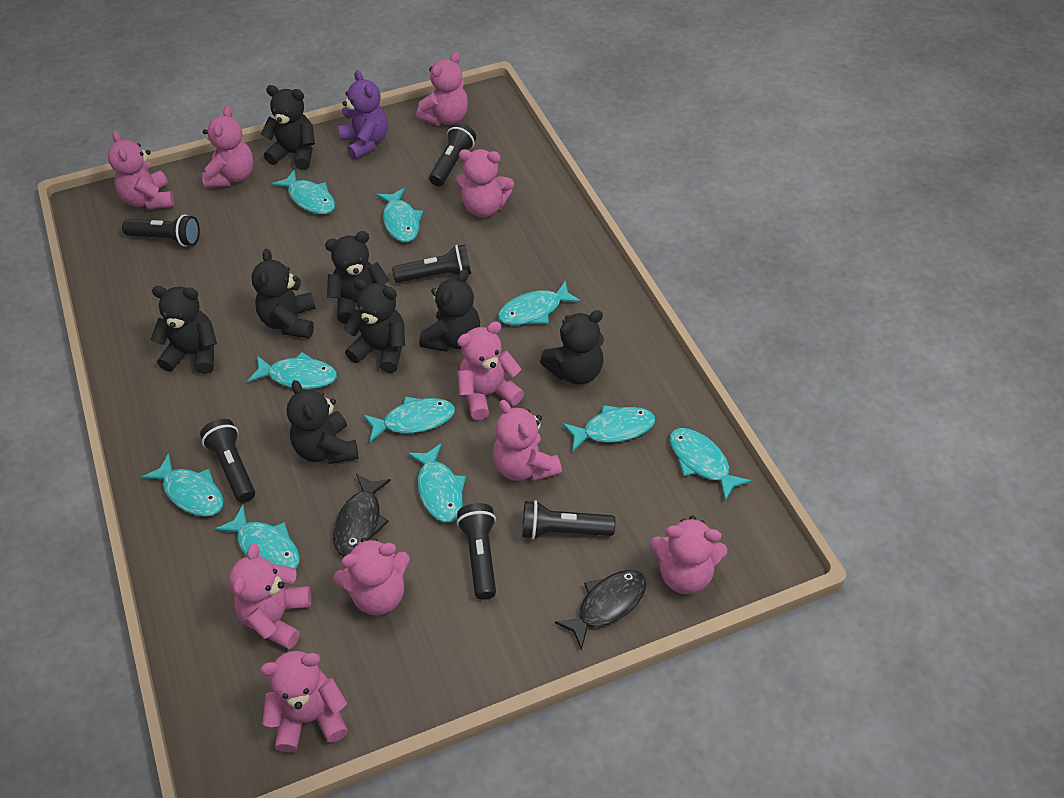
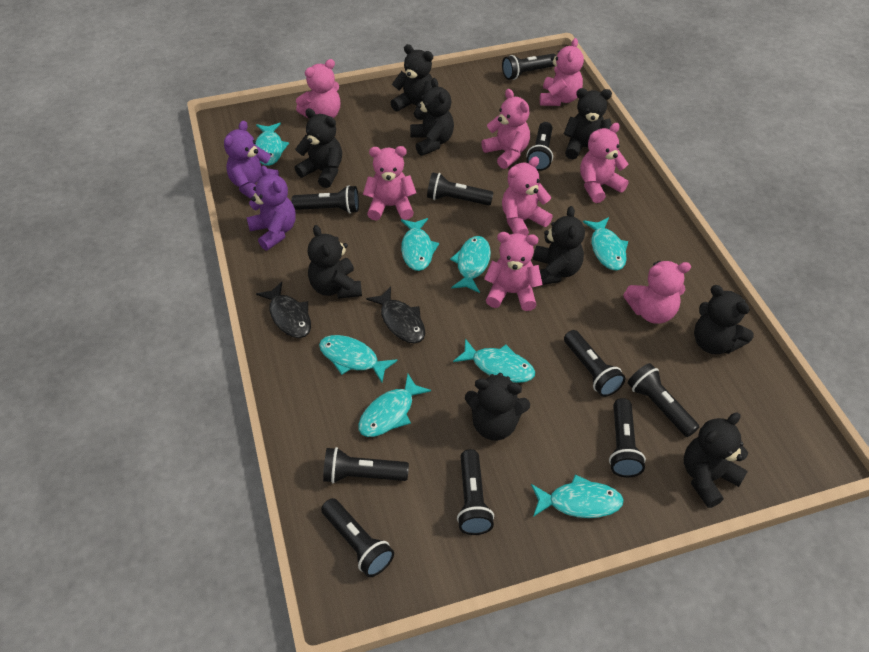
black flashlight: [122,214,200,247] [200,419,255,503] [392,244,471,283] [429,123,476,186] [457,503,496,600] [522,500,615,540] = 6 -> [291,185,359,214] [321,498,394,577] [323,447,409,484] [427,172,494,205] [457,449,494,535] [502,53,557,80] [526,122,553,171] [564,330,625,397] [609,398,646,478] [628,363,699,437] = 10
black teddy bear: [151,286,217,374] [252,249,316,338] [261,85,315,170] [287,380,359,464] [325,231,390,324] [343,279,405,373] [419,269,480,352] [540,310,604,384] = 8 -> [295,108,342,188] [308,225,362,299] [390,44,433,120] [410,78,454,156] [465,373,530,440] [533,206,585,285] [564,88,612,159] [684,413,748,508] [694,285,754,354] = 9
pink teddy bear: [108,131,174,210] [202,106,254,188] [229,543,311,649] [260,651,348,752] [333,538,410,615] [416,52,468,126] [455,149,514,217] [457,321,524,420] [493,400,562,482] [650,516,727,594] = 10 -> [296,59,340,118] [363,146,416,221] [481,89,530,169] [484,232,543,311] [502,157,553,236] [540,38,584,106] [580,123,629,203] [623,261,691,324] = 8
purple teddy bear: [338,70,388,160] = 1 -> [224,121,279,199] [246,166,296,250] = 2
turquoise fish: [142,453,223,517] [215,505,300,569] [247,352,337,389] [272,170,335,214] [363,396,455,443] [376,188,423,242] [407,443,466,523] [498,280,581,325] [563,405,655,452] [669,428,752,501] = 10 -> [255,123,289,166] [319,335,398,383] [358,374,431,437] [401,218,439,271] [450,236,491,293] [453,339,535,383] [531,474,624,518] [583,217,628,270] = 8

